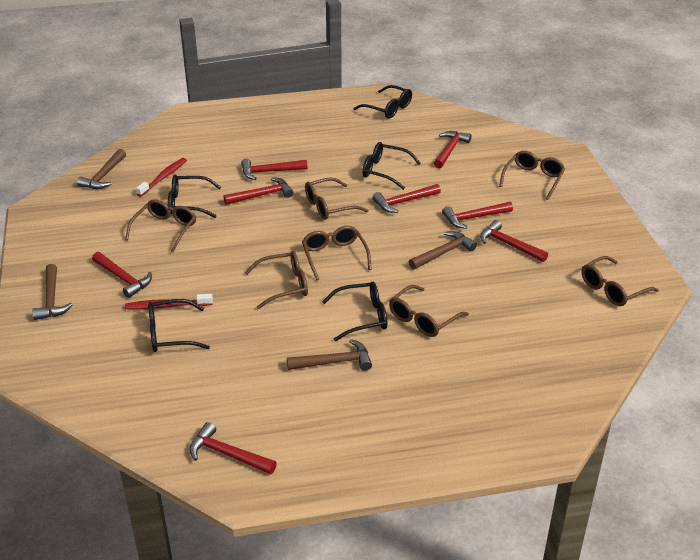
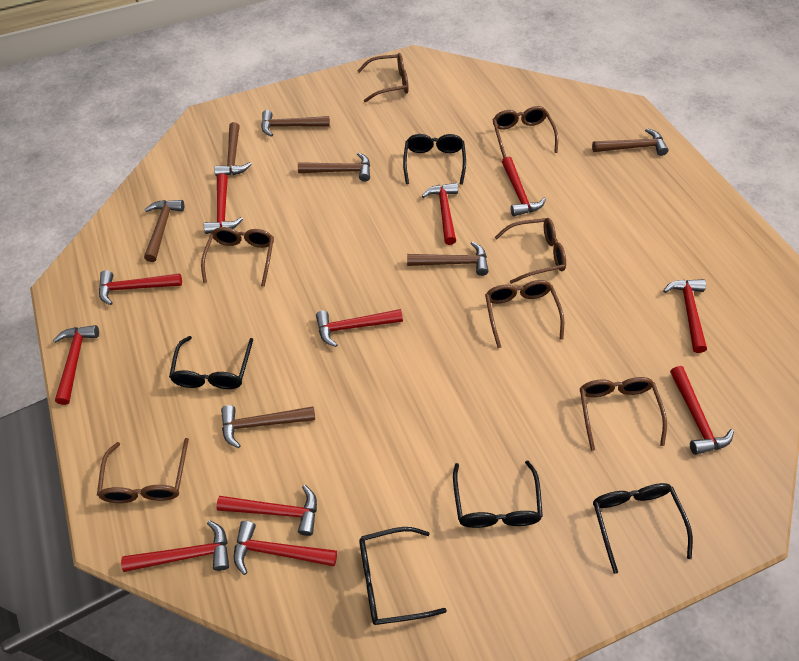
brown hammer: [32,264,73,320] [77,149,126,189] [287,339,372,371] [409,231,477,269] = 4 -> [144,200,184,262] [214,122,252,177] [221,405,315,448] [261,110,330,137] [298,153,370,182] [407,241,489,276] [592,128,668,156] = 7
red hammer: [92,252,152,298] [189,422,277,475] [223,177,293,205] [241,159,307,180] [372,184,441,213] [434,131,472,169] [442,202,513,229] [480,220,548,262] = 8 -> [53,325,99,405] [99,270,182,305] [121,520,229,572] [204,173,243,234] [216,485,317,536] [234,521,337,575] [316,309,403,347] [422,183,458,245] [502,157,546,216] [663,279,707,353] [670,366,734,455] = 11
red toothbrush: [125,294,213,309] [136,158,187,196] = 2 -> none = 0

